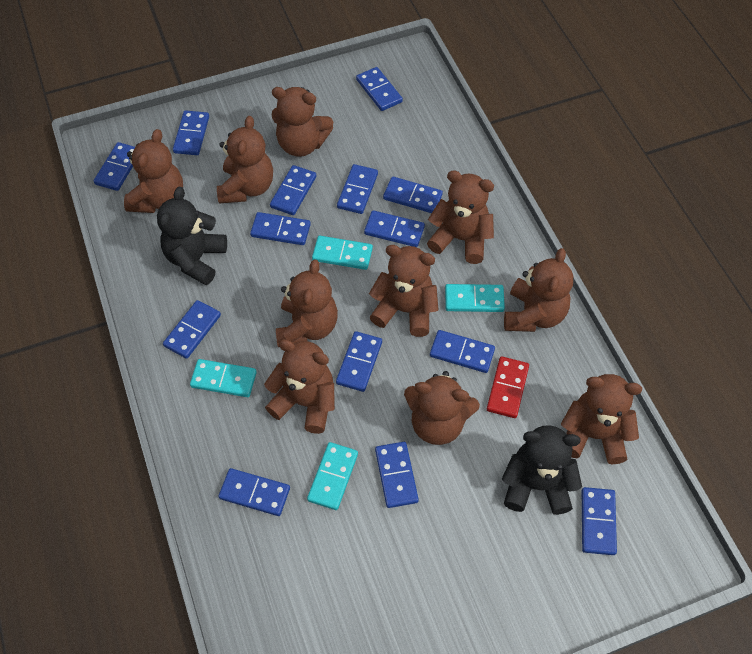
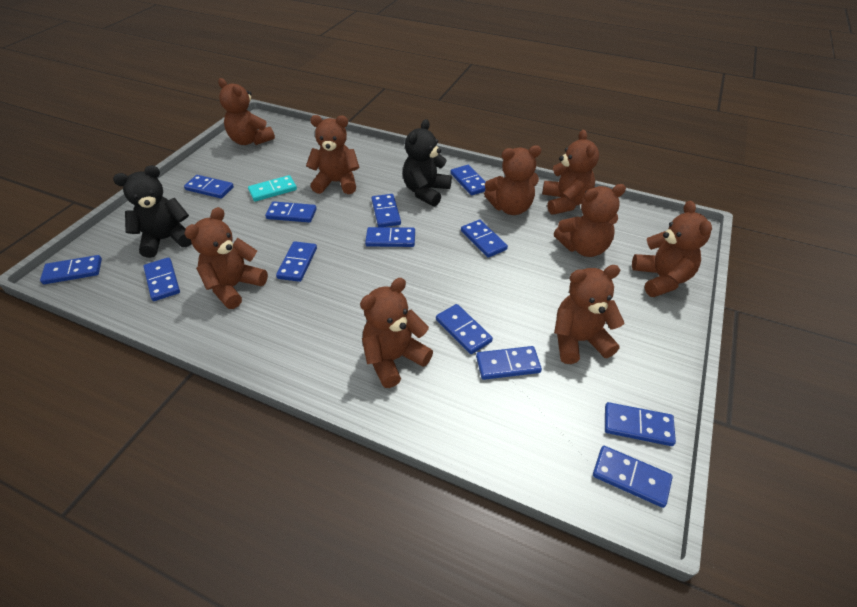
blue domino: [94,142,135,191] [163,300,221,359] [173,110,209,155] [218,468,290,516] [250,212,311,245] [270,165,316,215] [336,331,382,392] [337,164,378,214] [356,67,403,111] [364,210,425,247] [375,442,419,508] [383,177,443,213] [430,330,495,373] [582,487,617,555] = 14 -> [40,255,102,284] [144,257,180,301] [184,175,234,199] [265,201,317,223] [276,241,317,282] [365,227,415,247] [372,194,401,227] [436,304,493,354] [451,165,486,196] [461,220,508,258] [476,346,542,380] [593,446,673,508] [605,402,676,446] = 13
brown teddy bear: [124,129,183,213] [217,116,273,203] [264,339,335,434] [272,87,333,157] [276,259,338,347] [369,245,439,337] [404,371,480,445] [427,170,494,264] [504,248,573,332] [561,374,642,464] = 10 -> [184,207,268,309] [218,78,275,145] [306,115,360,194] [360,278,433,388] [484,145,541,215] [542,130,599,215] [554,184,626,257] [554,265,624,364] [632,201,712,297] = 9
red domino: [487,356,529,418] = 1 -> none = 0
turquoise domino: [190,359,257,397] [307,442,358,510] [312,236,373,270] [445,284,505,312] = 4 -> [248,175,297,201] = 1

